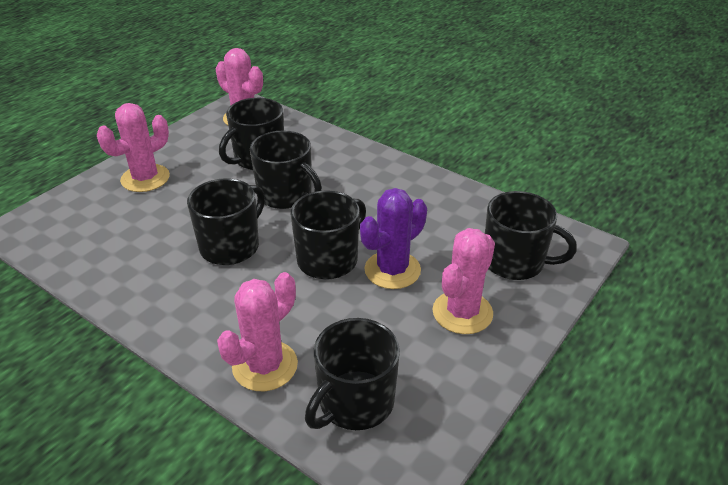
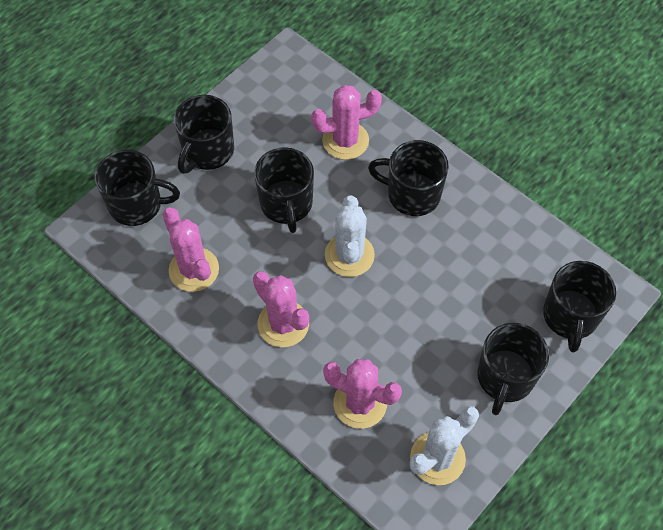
purple cactus: [360,188,427,289] = 1 -> none = 0
white cactus: none = 0 -> [325,195,375,277] [410,406,479,485] = 2

